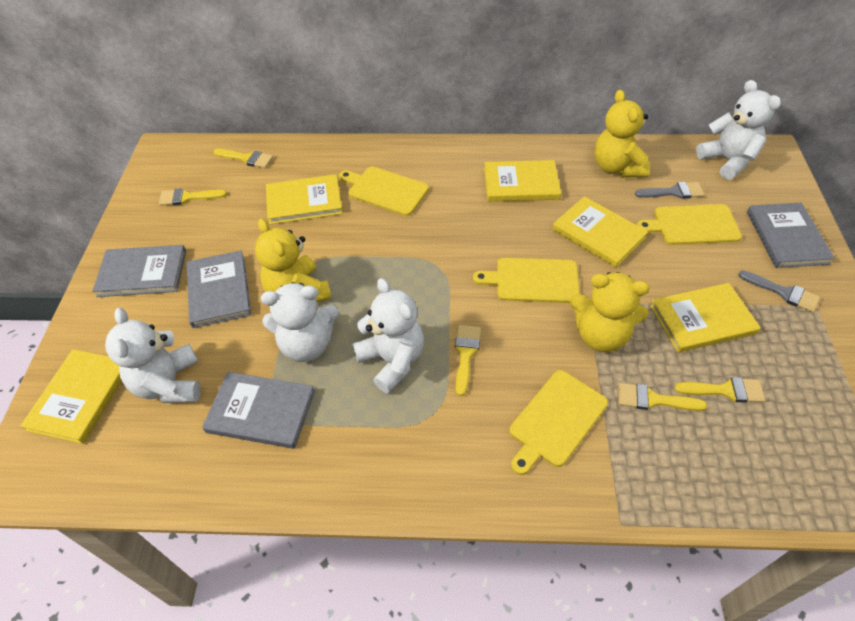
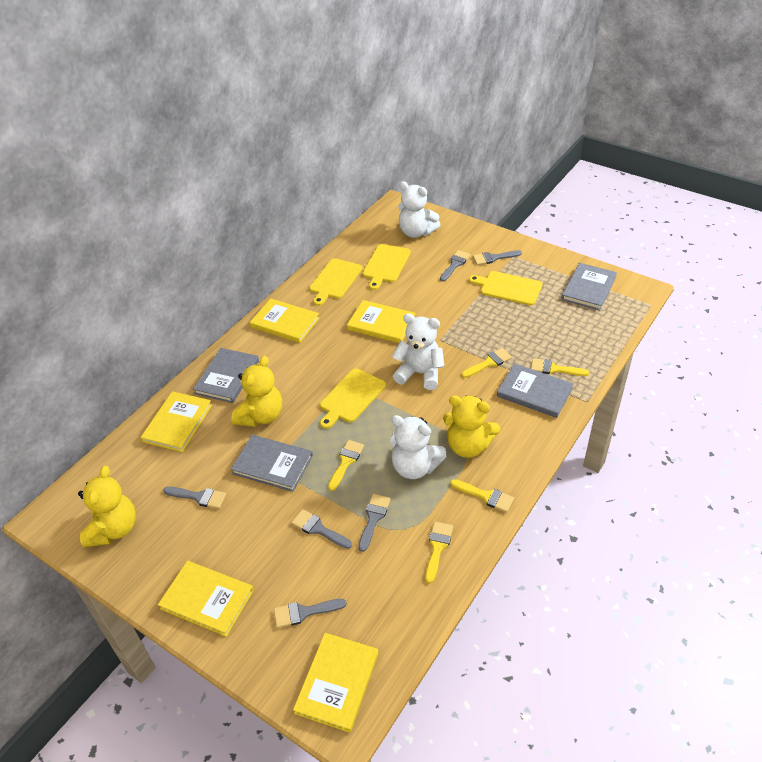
grey brush: [635,182,705,199] [738,270,820,313] = 2 -> [163,487,226,509] [274,599,347,628] [291,509,352,549] [358,494,391,552] [440,250,470,281] [473,250,522,265] = 6
white teddy bear: [105,308,201,403] [261,282,339,362] [352,278,424,393] [696,80,781,180] = 4 -> [390,415,446,479] [392,314,444,390] [398,181,440,238] = 3

